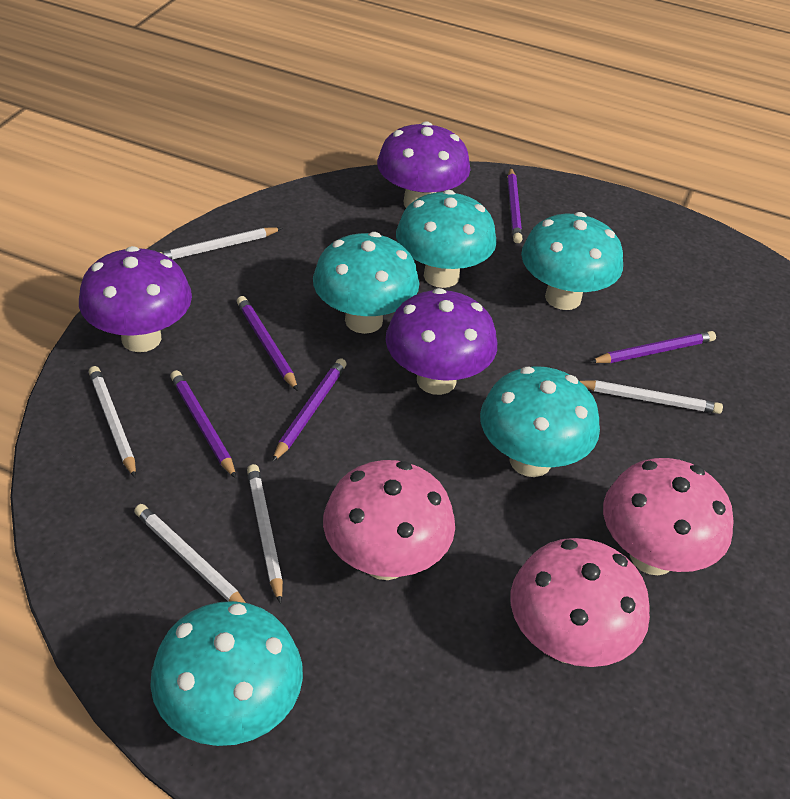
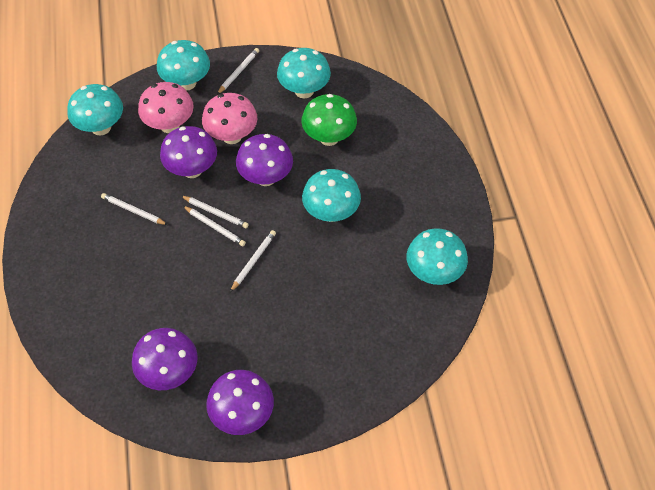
green mushroom: none = 0 -> [301,94,357,146] = 1
pink mushroom: [323,460,455,580] [511,538,650,667] [603,458,734,575] = 3 -> [138,82,194,133] [202,93,257,144] = 2
purple mushroom: [79,246,192,352] [377,121,471,208] [385,288,497,395] = 3 -> [132,328,198,390] [160,126,217,178] [206,370,274,435] [236,134,293,186] = 4
purple pencil: [170,370,236,479] [237,296,298,391] [272,358,347,462] [508,168,523,243] [590,331,716,363] = 5 -> none = 0

